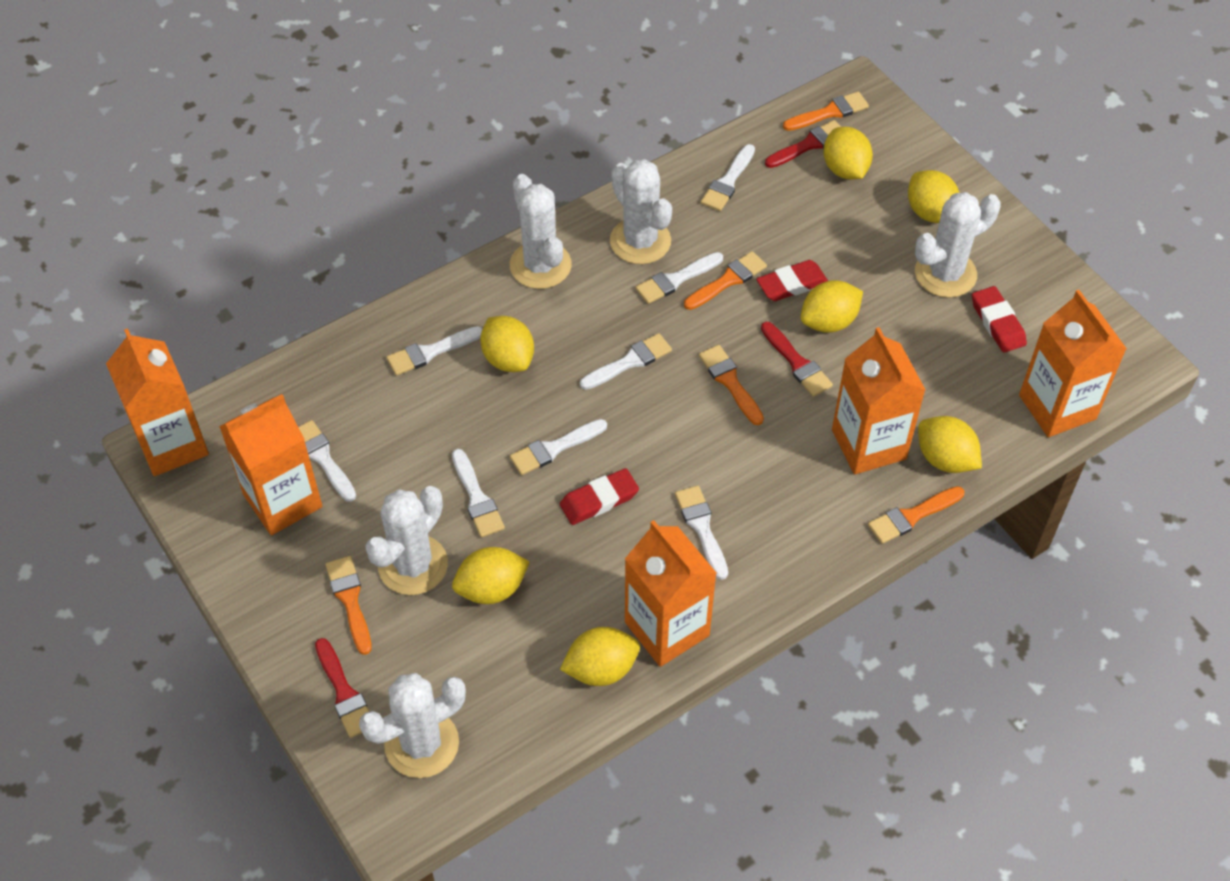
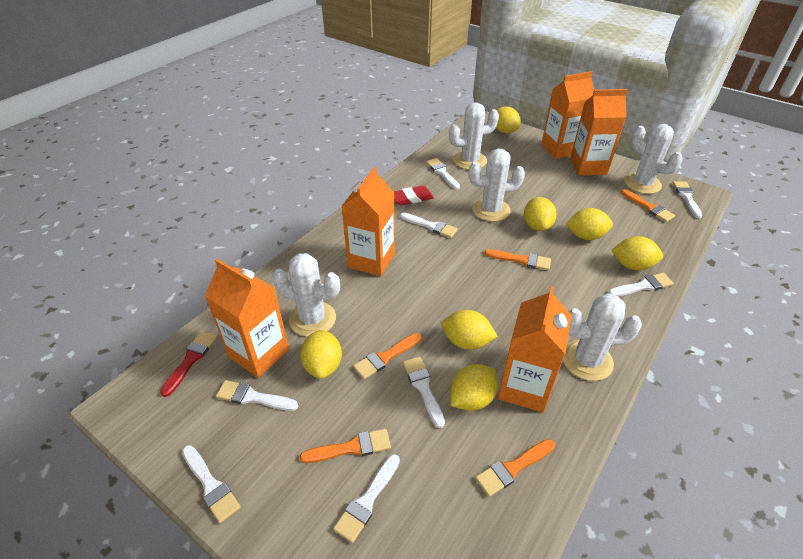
red brush: [315,638,369,738] [761,322,833,397] [765,120,841,168] = 3 -> [160,331,217,397] = 1
red eraser: [560,468,639,525] [756,260,828,301] [972,286,1027,353] = 3 -> [394,186,434,205] = 1

